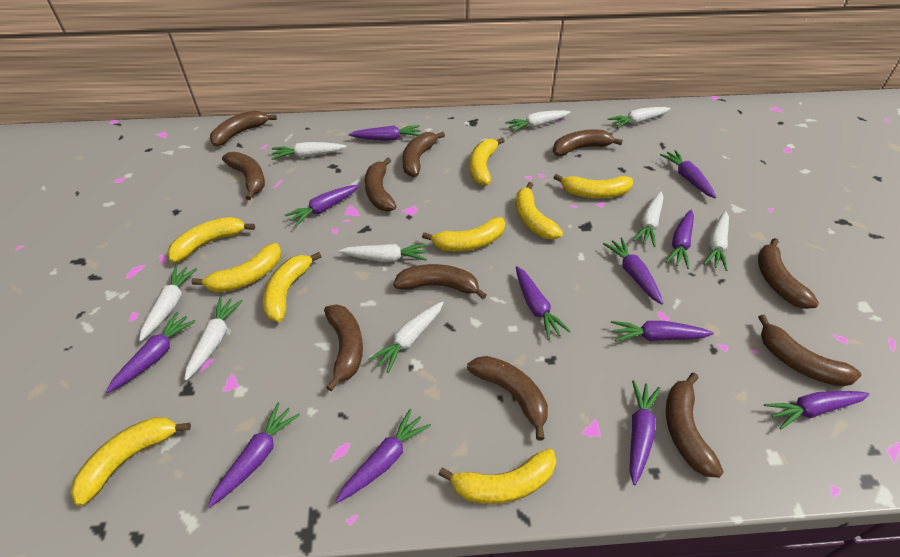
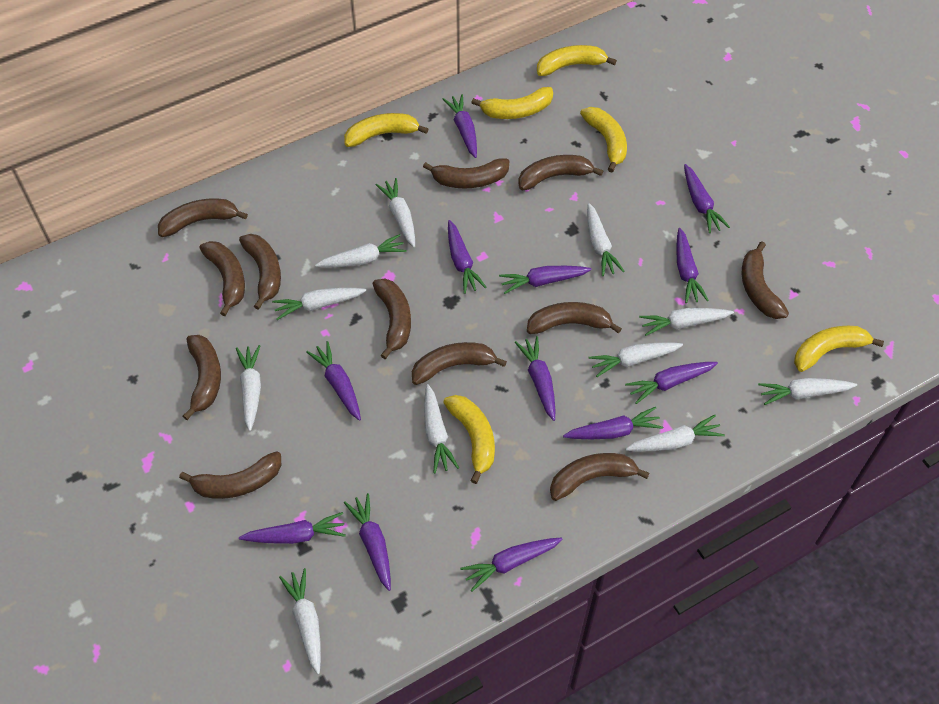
brown banana: [210,110,277,146] [222,152,265,200] [324,305,363,391] [365,158,397,211] [393,264,486,299] [402,132,445,177] [467,356,548,440] [553,129,623,156] [666,373,723,478] [758,238,819,309] [758,315,861,387] = 11 -> [158,199,248,237] [179,451,281,499] [183,335,221,420] [200,241,245,316] [239,234,281,310] [373,279,411,359] [412,342,507,385] [423,158,509,189] [518,155,603,190] [527,302,622,334] [550,453,649,501] [742,242,789,319] = 12
white carrot: [139,266,197,342] [184,297,242,381] [271,142,347,160] [339,244,428,262] [369,301,444,373] [505,110,571,132] [608,107,671,129] [633,192,663,247] [703,211,729,271] = 9 -> [236,345,261,431] [272,288,366,320] [279,568,321,674] [315,234,407,268] [376,178,415,248] [424,384,459,473] [587,203,625,276] [588,342,683,377] [626,415,725,452] [639,308,734,336] [758,378,857,405] = 11
yellow banana: [71,417,191,506] [167,217,255,263] [192,243,281,293] [263,252,322,322] [422,217,505,251] [438,448,556,504] [469,137,505,186] [516,182,563,240] [553,174,633,198] = 9 -> [344,113,428,147] [443,395,495,484] [471,87,553,119] [537,45,617,76] [580,107,627,173] [794,326,884,372] = 6

